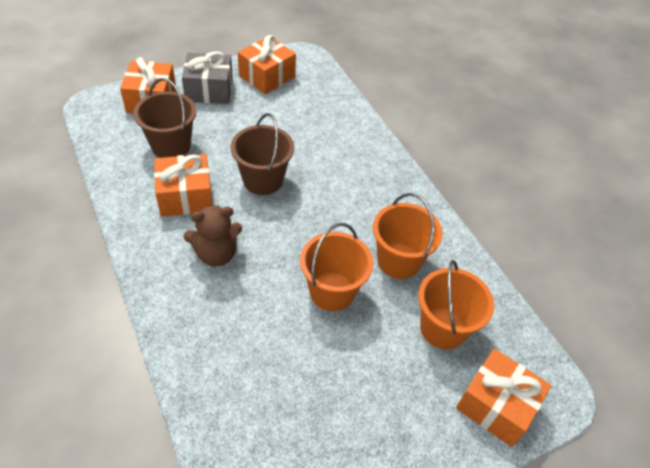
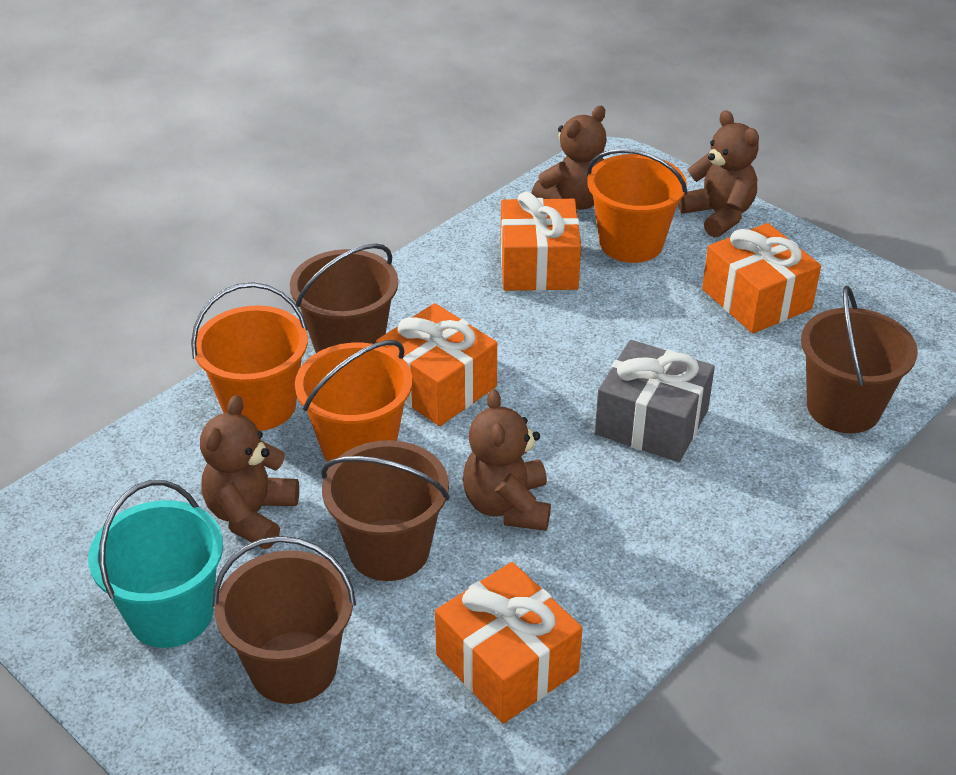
brown bucket: [133,78,196,158] [230,113,294,195] = 2 -> [213,536,356,704] [290,244,398,353] [321,440,450,581] [801,286,918,433] = 4
brown teddy bear: [184,205,242,267] = 1 -> [200,395,299,549] [463,389,551,531] [531,106,607,210] [678,110,759,238] = 4
turquoise bucket: none = 0 -> [88,480,223,648] = 1

